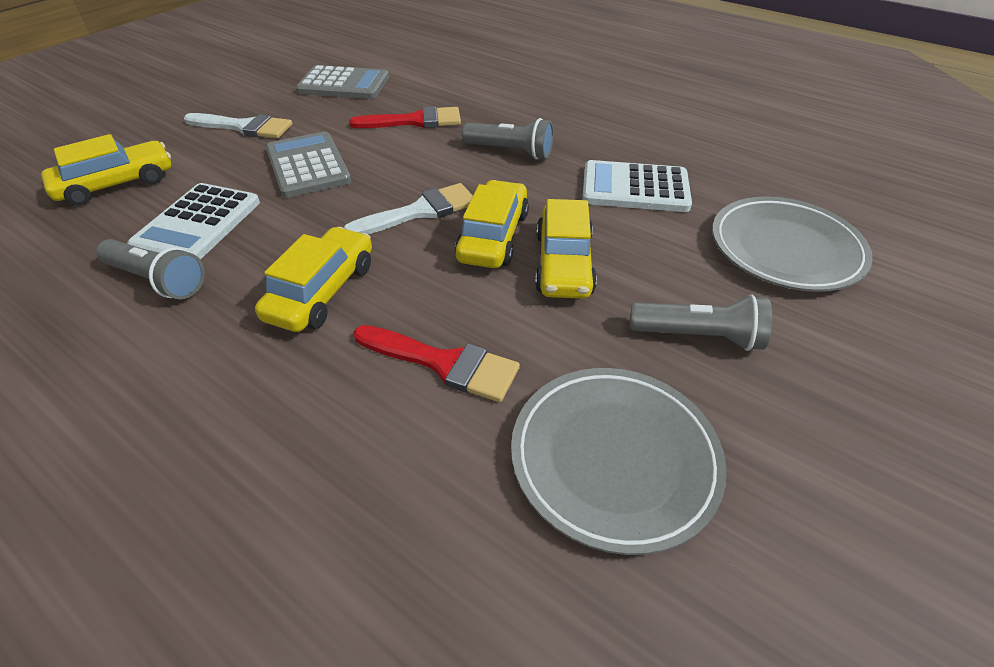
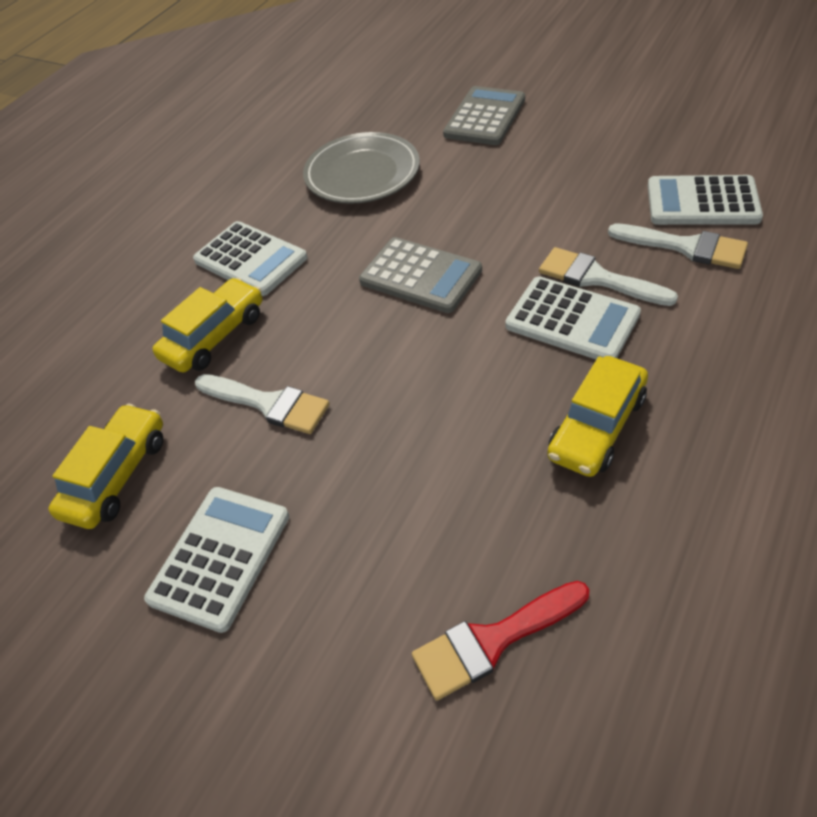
grey flashlight: [96,239,205,299] [462,118,554,159] [630,294,772,351] = 3 -> none = 0
grey plate: [511,368,727,555] [712,197,873,292] = 2 -> [303,132,420,204] = 1
red brush: [349,106,461,128] [353,325,520,402] = 2 -> [412,581,589,700] = 1
white brush: [184,113,292,139] [343,183,473,234] = 2 -> [195,374,330,434] [539,247,678,306] [608,223,748,269] = 3
white calculator: [127,183,260,260] [582,160,692,212] = 2 -> [144,487,289,633] [193,221,308,296] [505,276,641,359] [648,175,763,225] = 4
yellow car: [41,134,171,206] [255,227,372,332] [455,180,529,268] [535,199,597,299] = 4 -> [48,404,163,529] [152,278,262,373] [547,356,648,477] = 3

